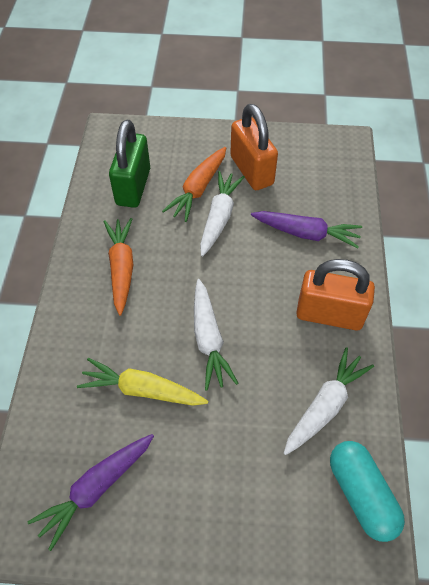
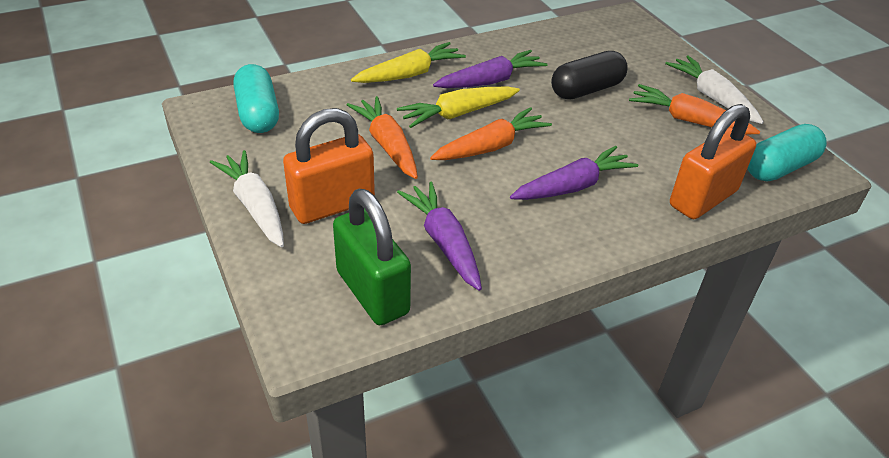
black capsule: none = 0 -> [551,51,628,100] = 1
orange carrot: [104,218,133,315] [162,147,226,222] = 2 -> [347,96,418,179] [430,107,552,160] [629,84,760,134] = 3
purple carrot: [28,434,154,551] [251,211,362,249] = 2 -> [397,182,482,291] [433,50,548,88] [510,146,638,200] = 3
turquoise capsule: [330,441,405,542] = 1 -> [234,64,279,133] [747,124,827,181] = 2
white carrot: [194,279,238,391] [200,171,245,256] [284,347,374,455] = 3 -> [210,150,284,247] [665,56,764,124] = 2
yellow carrot: [77,358,208,406] = 1 -> [351,42,466,83] [397,87,520,128] = 2

